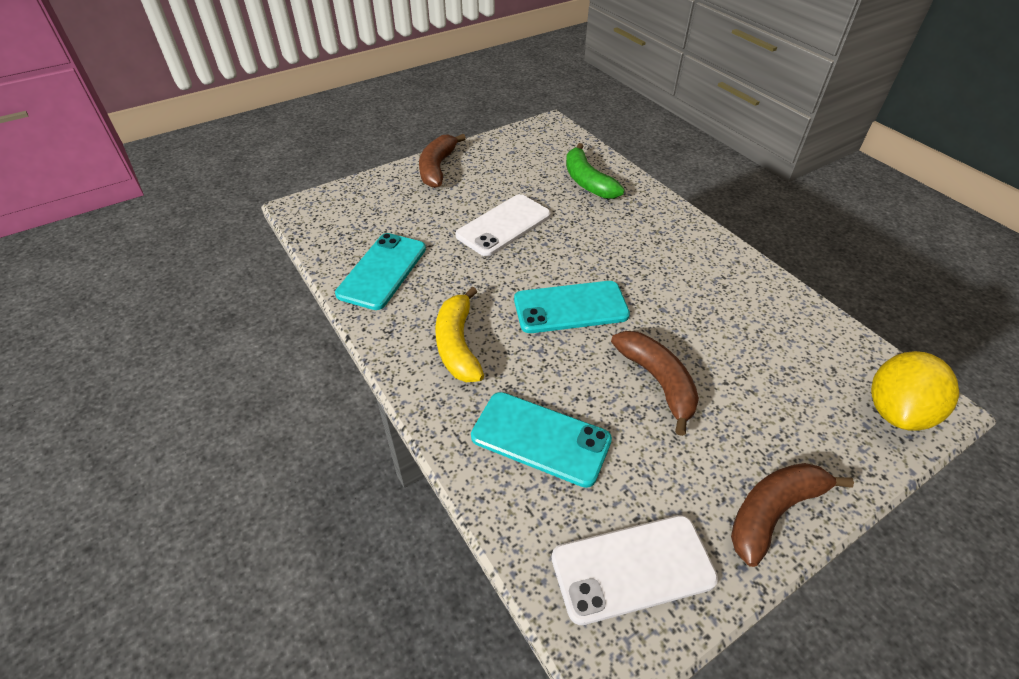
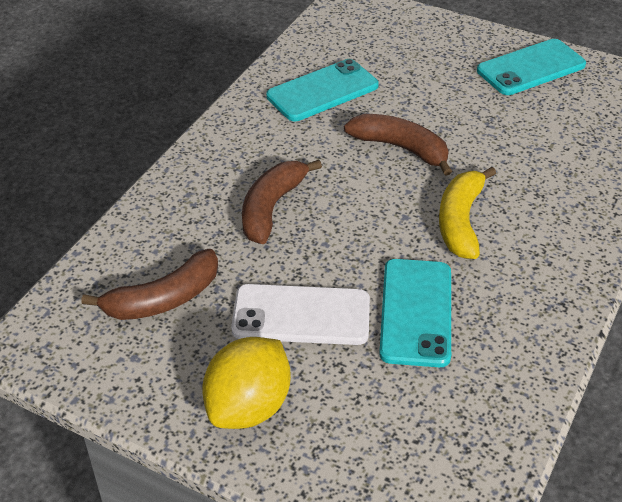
green banana: [566,143,624,199] = 1 -> none = 0
white phone: [456,194,551,257] [552,515,718,625] = 2 -> [231,284,370,345] = 1

